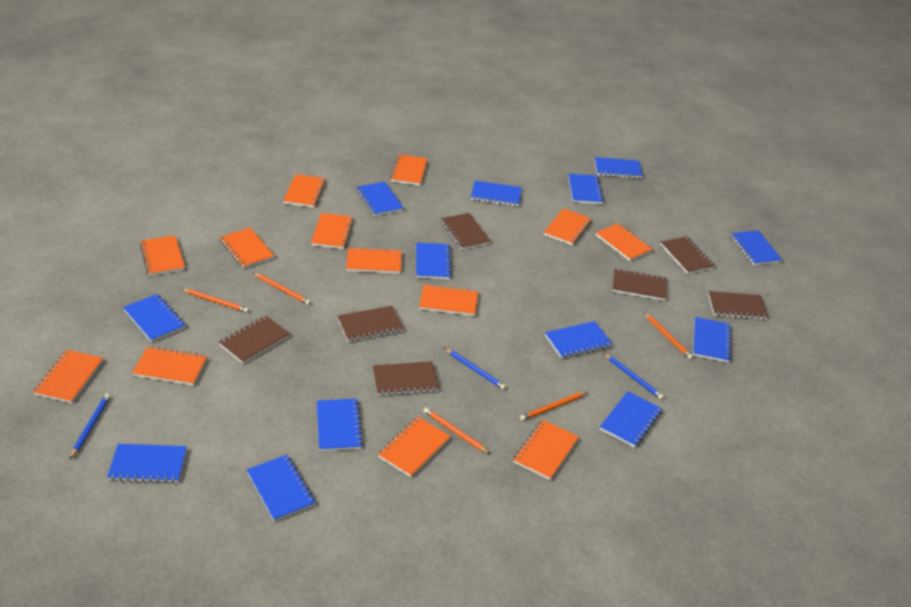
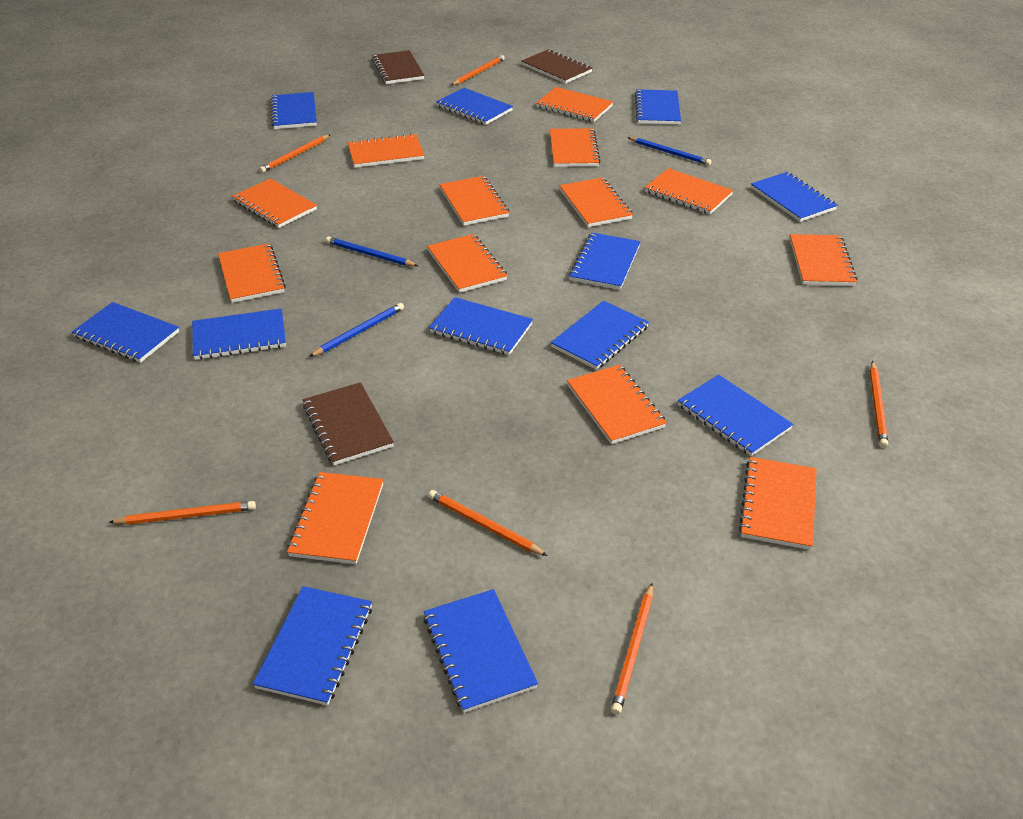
blue notebook: [107,444,187,483] [123,294,186,342] [247,455,316,522] [317,399,363,451] [356,182,403,216] [416,243,452,279] [471,181,522,206] [545,321,612,359] [568,174,604,204] [594,157,643,179] [600,391,662,447] [693,317,731,363] [731,230,782,265] = 13 -> [72,302,179,363] [192,309,286,360] [253,586,372,706] [271,92,317,129] [423,589,538,713] [429,297,533,355] [436,88,513,125] [551,301,649,370] [569,233,641,290] [635,89,681,125] [678,375,793,456] [751,172,838,222] = 12
brown notebook: [219,316,290,364] [338,306,404,342] [373,361,439,396] [441,213,491,250] [612,269,667,301] [660,236,715,274] [708,291,768,320] = 7 -> [303,382,394,465] [372,50,424,84] [521,49,593,84] = 3
orange pencil: [182,289,249,313] [254,273,311,305] [424,408,490,454] [520,392,587,421] [644,312,693,359] = 5 -> [109,501,256,525] [259,135,330,173] [428,490,547,556] [451,55,505,85] [611,583,653,715] [870,361,888,448] = 6

